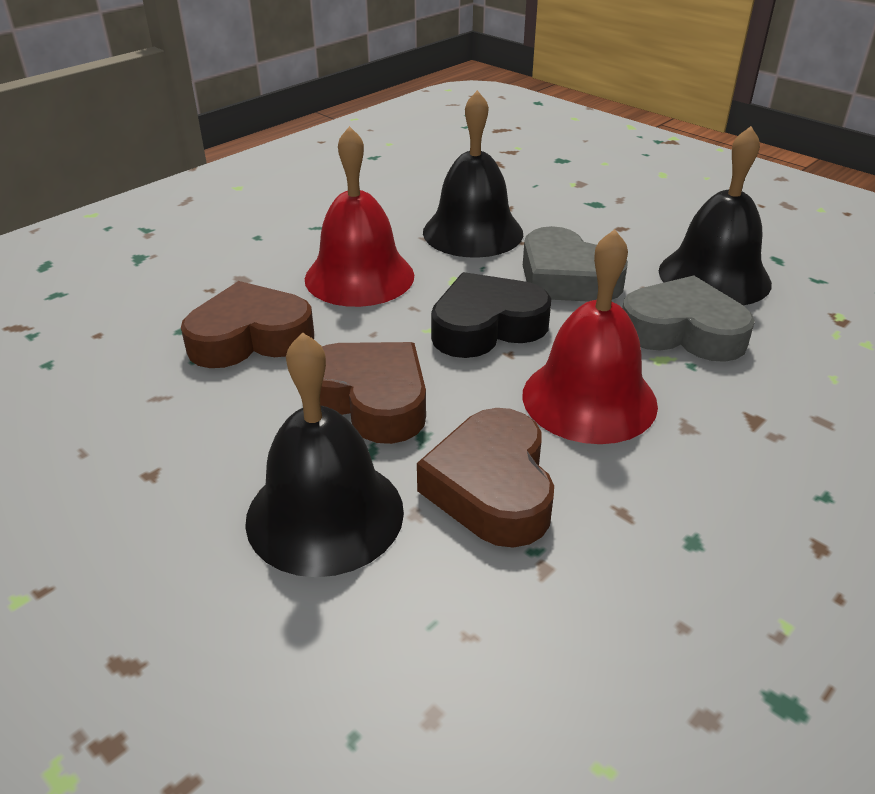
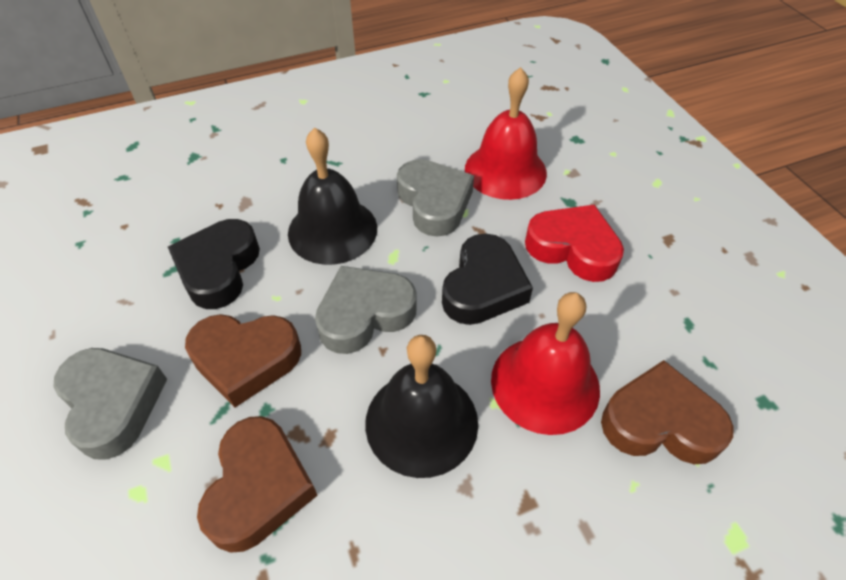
black bell: [245,332,404,577] [423,90,523,258] [659,126,772,305] = 3 -> [288,128,377,265] [365,335,478,478] = 2
black heart: [431,272,551,358] = 1 -> [168,219,260,309] [442,234,533,325] = 2
grey heart: [523,226,628,302] [622,276,755,362] = 2 -> [53,348,167,460] [315,266,417,354] [397,159,474,237] = 3
red heart: none = 0 -> [525,205,624,282] = 1

